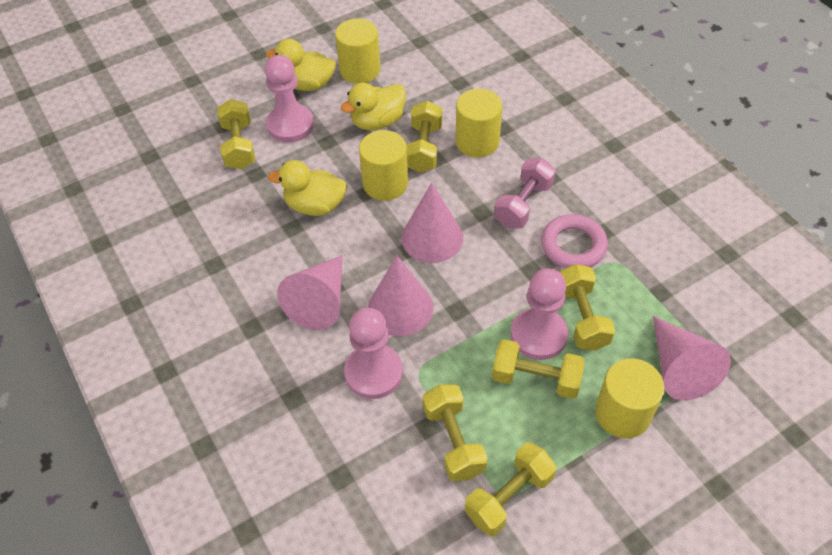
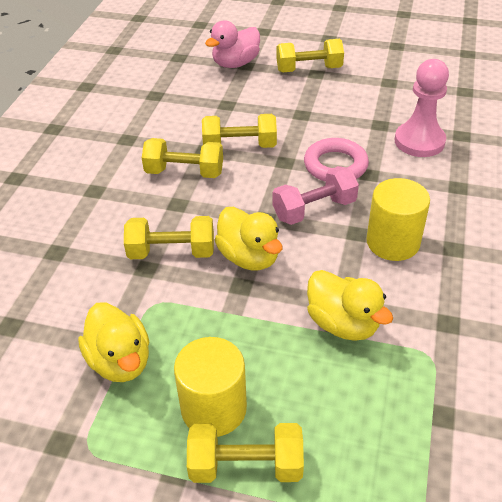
pink cone: [277,255,343,330] [368,256,433,336] [402,183,463,263] [653,316,731,400] = 4 -> none = 0
pink duck: none = 0 -> [205,20,260,68] = 1
pink pawn: [265,55,314,142] [344,308,403,399] [510,268,568,360] = 3 -> [395,59,449,157] = 1
yellow cylinder: [335,18,380,84] [359,130,408,201] [455,89,502,157] [595,358,664,438] = 4 -> [174,337,247,437] [366,178,430,261] = 2
yellow dumbbell: [217,99,255,170] [407,101,442,173] [423,384,488,481] [465,442,556,536] [492,339,585,399] [560,264,615,351] = 6 -> [124,216,214,259] [142,138,223,178] [187,423,304,483] [202,114,277,148] [276,39,344,72] = 5

